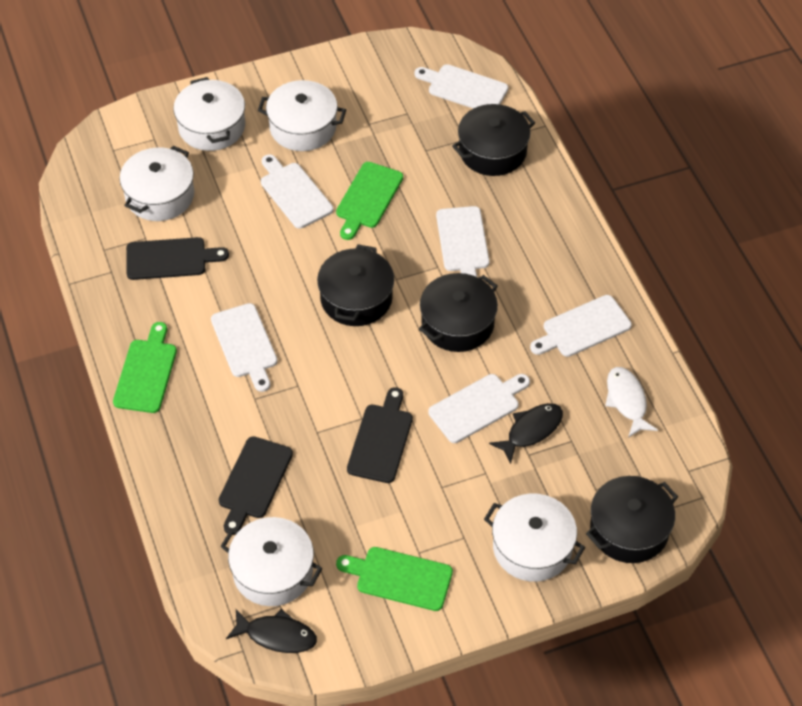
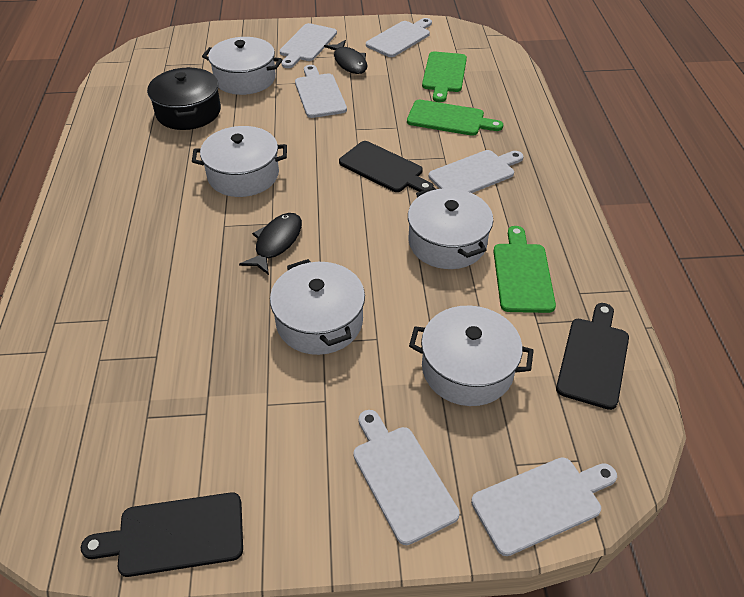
black pot: [317,244,394,326] [419,273,498,352] [452,104,535,176] [586,476,678,563] = 4 -> [147,67,221,130] = 1
white fish: [605,367,658,438] = 1 -> none = 0

